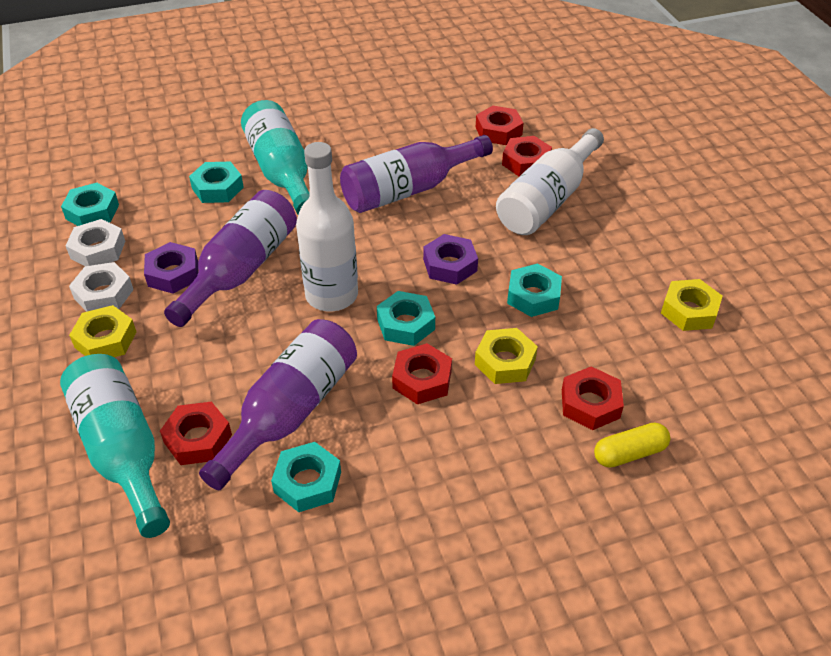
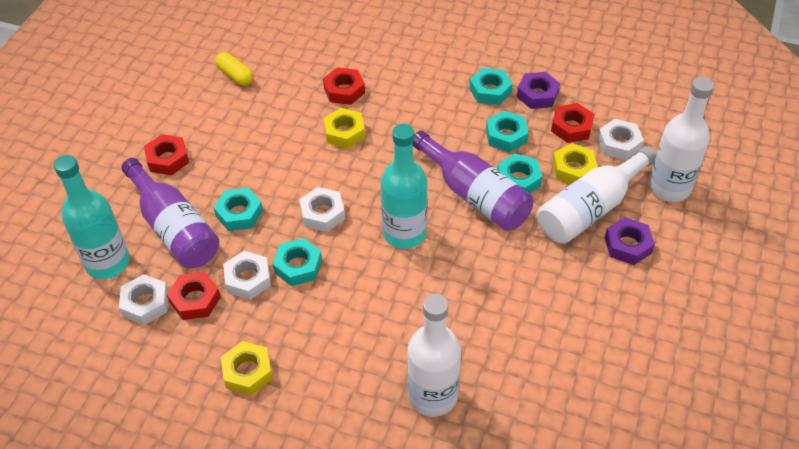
purple bottle: [164,190,297,327] [199,319,357,490] [340,135,493,213] = 3 -> [121,158,219,268] [413,130,533,231] = 2
red nut: [160,401,232,465] [392,343,452,404] [476,106,524,145] [502,136,552,176] [562,366,624,430] = 5 -> [144,134,189,175] [167,272,221,320] [323,67,365,105] [551,103,595,143] = 4
white bottle: [296,142,358,311] [496,128,604,235] = 2 -> [407,294,461,417] [538,146,656,244] [649,77,714,202] = 3
white nut: [66,219,125,266] [69,262,134,312] = 2 -> [119,274,169,325] [223,251,271,300] [299,187,345,232] [597,119,644,160] = 4

